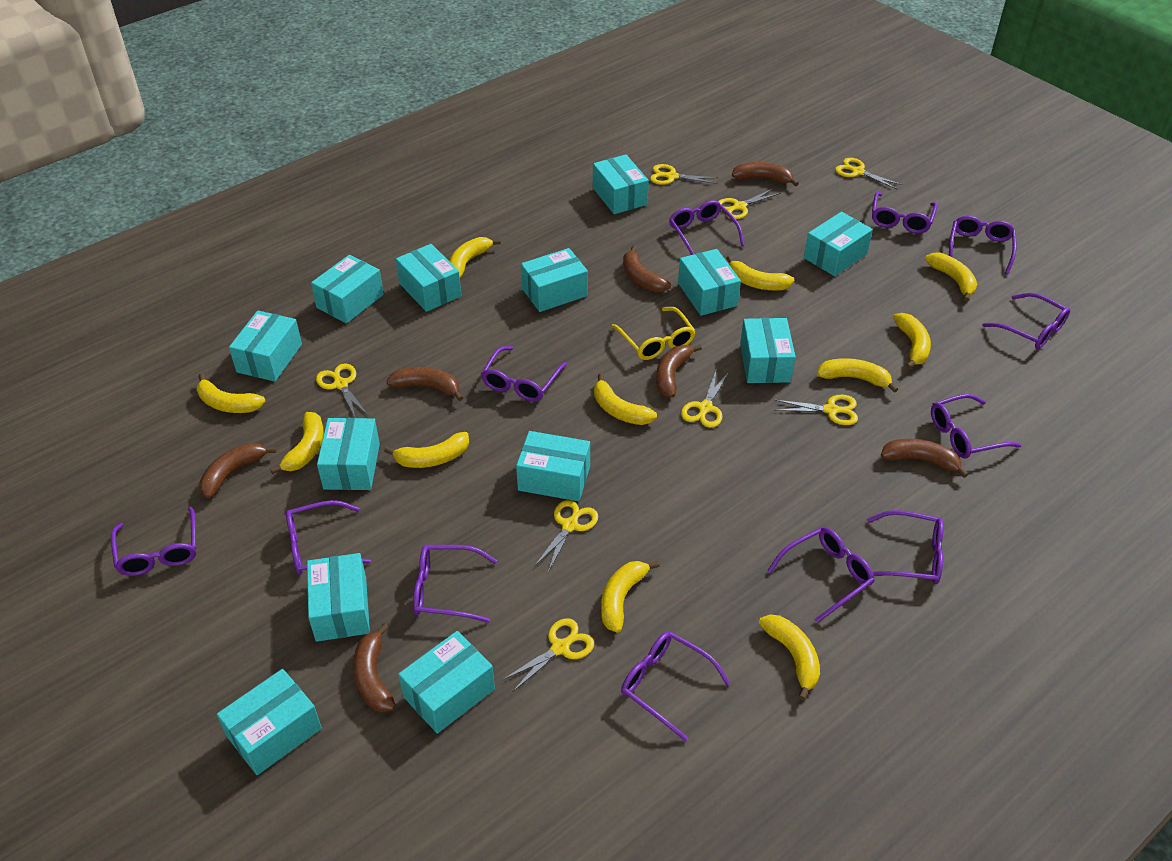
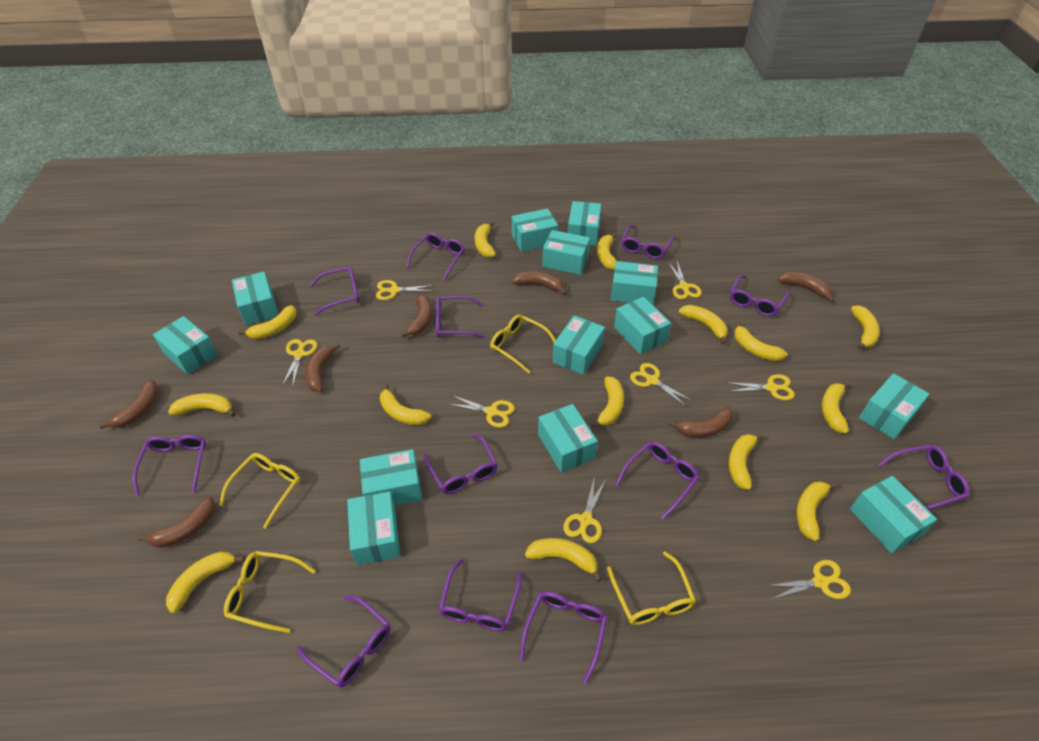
yellow banana: [197,373,265,413] [270,412,324,474] [384,432,469,468] [449,237,501,278] [594,374,657,425] [601,561,660,633] [726,256,794,290] [759,615,820,701] [817,358,898,393] [893,313,931,369] [925,252,977,302] = 11 -> [166,552,245,614] [168,393,235,417] [238,305,296,339] [380,383,431,425] [475,221,496,258] [525,538,602,582] [591,376,624,428] [597,233,617,270] [679,305,728,344] [729,433,764,490] [734,321,788,361] [796,481,838,541] [822,382,850,433] [851,305,880,350] = 14
yellow glasses: [611,307,696,360] = 1 -> [219,453,301,529] [224,551,315,633] [490,314,556,374] [607,552,696,625] = 4

